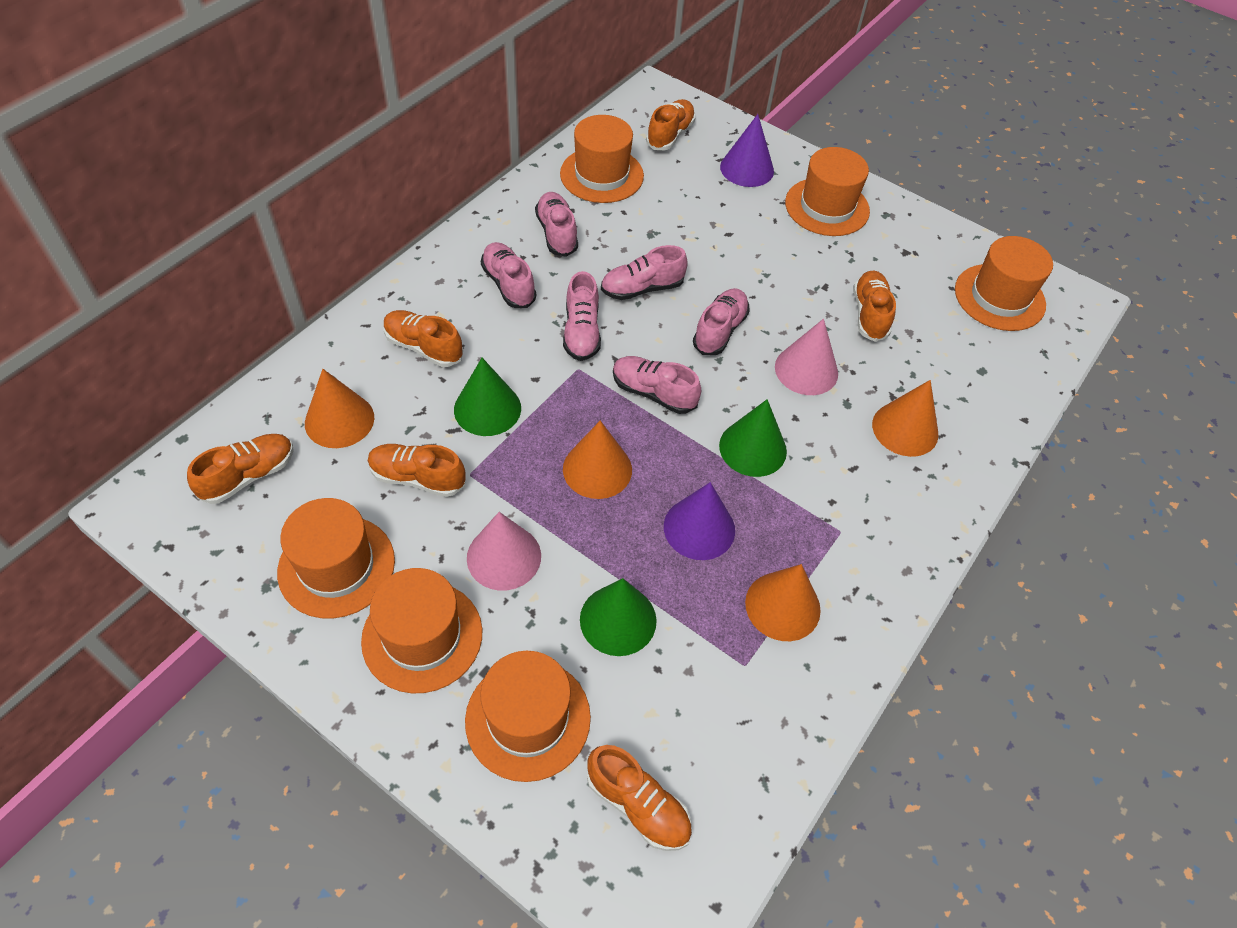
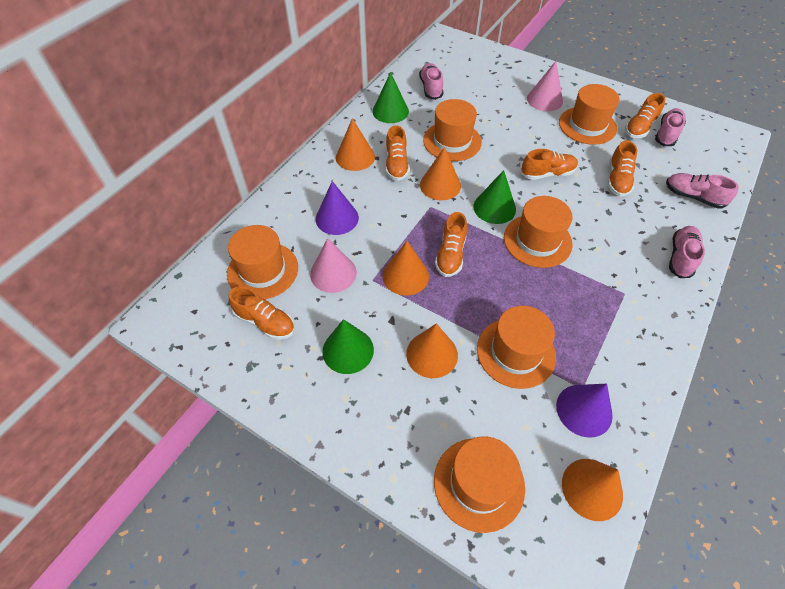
orange cone: [305,369,374,448] [563,421,632,499] [745,564,821,641] [872,380,938,457] = 4 -> [336,118,375,171] [382,241,429,296] [406,323,458,378] [420,147,461,200] [562,459,623,521] = 5
pink shoe: [481,242,536,308] [535,192,578,257] [563,271,601,361] [601,245,688,300] [613,356,701,414] [693,288,750,355] = 6 -> [419,63,443,100] [655,108,686,146] [666,173,739,209] [669,226,705,278] = 4

